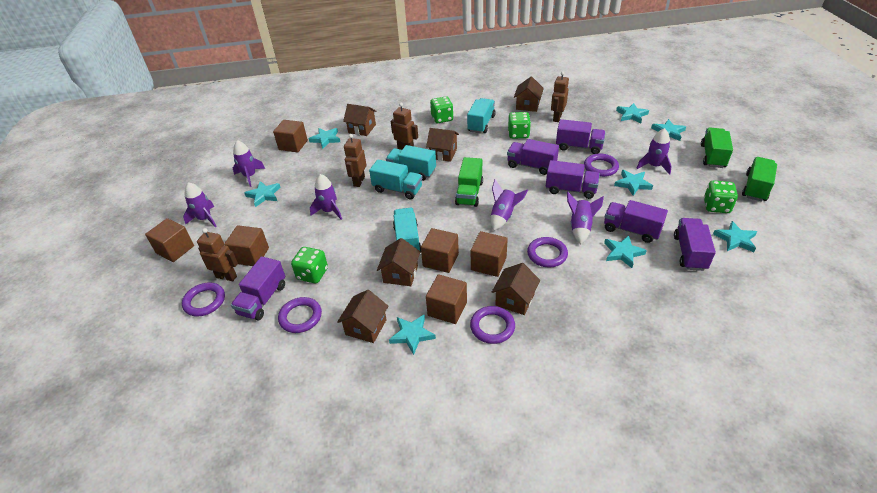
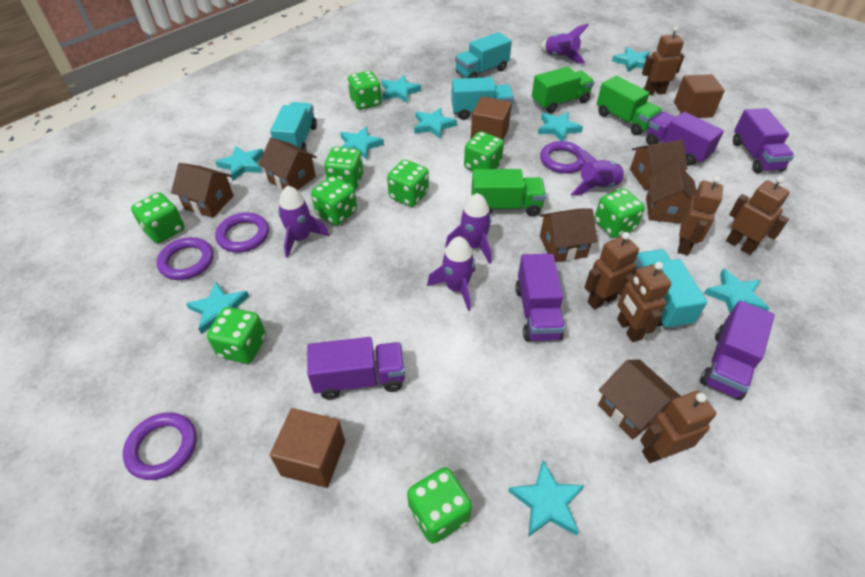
brown cube: [145,218,194,262] [224,225,269,266] [273,120,308,153] [421,228,459,273] [426,274,467,324] [471,231,508,277] = 6 -> [270,408,345,488] [471,96,512,140] [674,74,725,118] = 3
brown robot: [197,228,238,281] [344,134,366,187] [391,103,418,150] [551,71,569,122] = 4 -> [584,232,639,310] [617,262,671,342] [640,390,716,463] [642,26,684,95] [678,176,723,255] [726,176,790,255] = 6
green dice: [291,247,328,283] [430,96,454,123] [508,112,531,139] [704,180,738,213] = 4 -> [131,192,185,243] [207,307,266,364] [311,176,357,225] [324,147,363,189] [348,71,382,110] [387,159,429,207] [407,467,472,544] [464,131,504,171] [594,189,645,238] = 9
purple ring: [182,283,225,316] [278,297,322,333] [470,306,515,344] [527,237,568,267] [584,153,619,177] = 5 -> [123,412,197,480] [156,237,213,280] [215,213,269,252] [540,141,585,174] = 4
purple rocket: [183,182,217,227] [233,140,265,187] [310,174,342,220] [491,179,528,231] [567,192,604,244] [636,128,672,175] = 6 -> [278,186,329,258] [427,236,475,311] [445,193,492,264] [540,24,589,63] [570,148,627,195] = 5
purple truck: [231,256,285,320] [507,139,559,175] [546,160,600,199] [556,119,606,154] [604,200,668,243] [674,218,716,271] = 6 -> [307,337,405,400] [515,254,565,341] [646,112,724,166] [700,301,775,400] [733,108,794,173] = 5
turquoise star: [245,181,281,207] [309,128,340,149] [389,314,436,355] [604,235,647,268] [614,170,653,196] [616,103,649,123] [651,119,686,141] [713,221,757,252] = 8 -> [186,282,249,334] [215,146,264,181] [340,126,384,160] [381,75,421,103] [414,107,457,139] [508,461,585,537] [538,112,583,141] [612,47,650,72] [704,268,770,313] = 9

